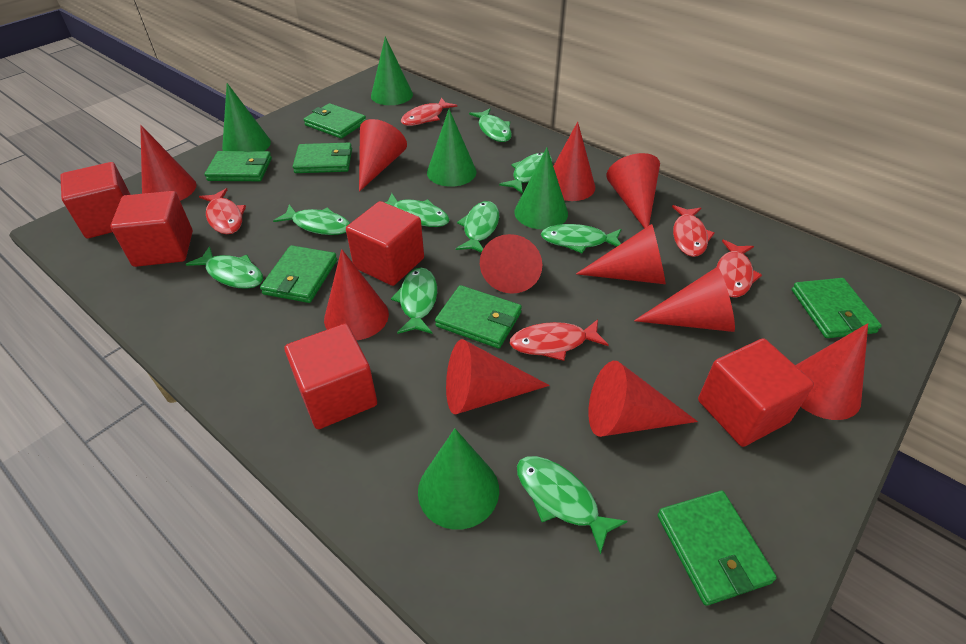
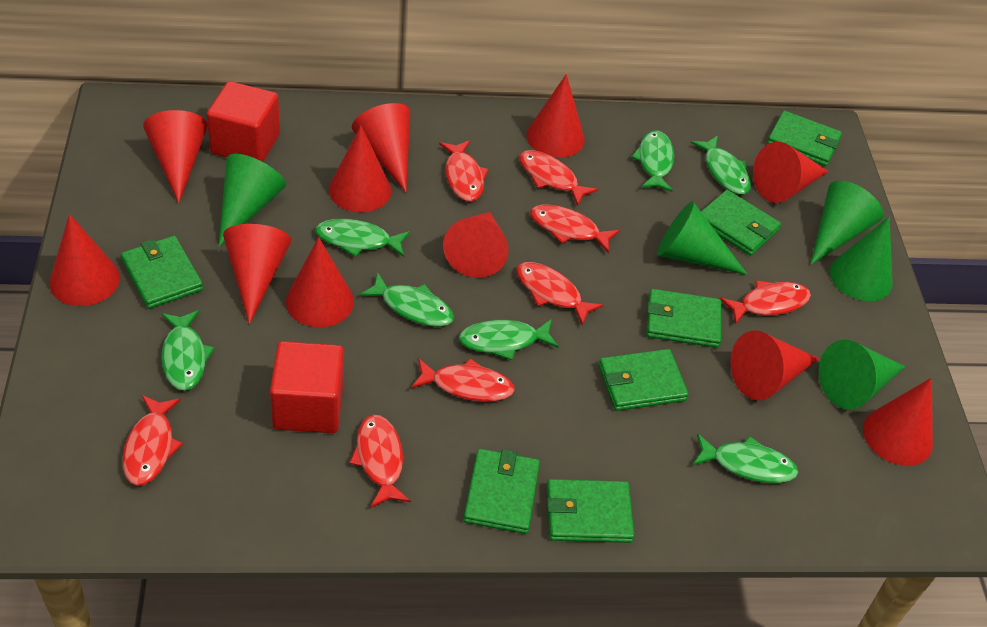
green fish: [186,247,263,289] [273,205,350,235] [384,193,450,227] [391,268,437,334] [456,201,499,253] [469,109,512,142] [499,153,552,194] [517,456,628,555] [541,224,621,253] = 9 -> [161,310,215,391] [315,219,410,257] [359,273,454,327] [459,319,559,360] [631,130,674,192] [691,136,751,195] [693,434,799,483] = 7
red cube: [60,162,131,238] [110,191,193,267] [284,324,377,429] [346,201,424,286] [698,338,814,447] = 5 -> [207,81,280,162] [270,341,343,433] = 2
red fish: [199,188,246,234] [401,98,457,126] [510,319,609,361] [672,205,715,257] [717,239,762,297] = 5 -> [122,395,183,486] [349,415,411,508] [411,358,515,402] [439,140,489,202] [516,262,604,326] [519,150,598,206] [530,205,620,253] [720,281,811,325] = 8

